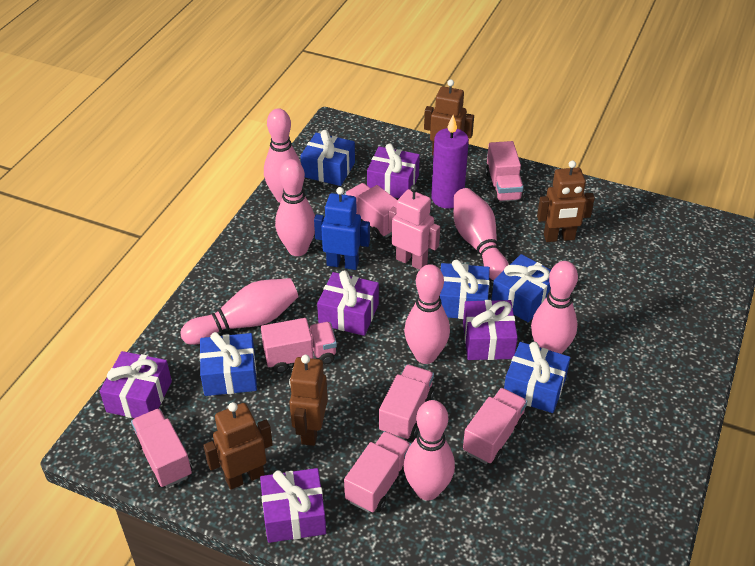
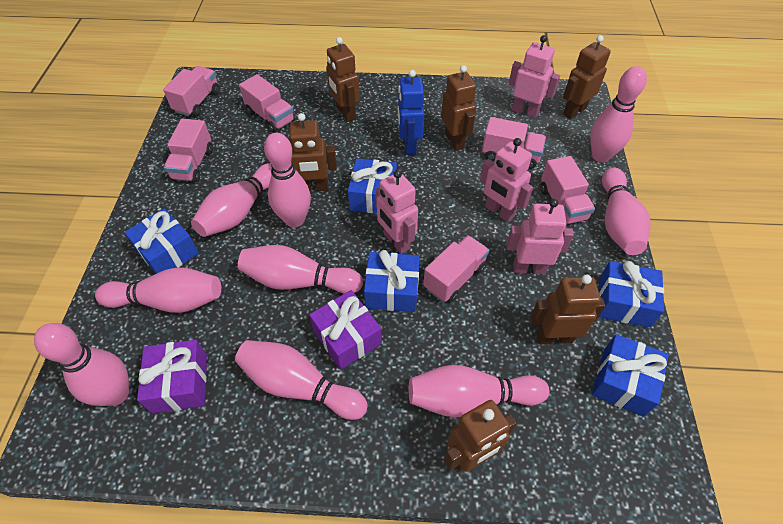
brown robot: [203,402,273,490] [289,355,328,446] [424,79,474,155] [537,161,595,242] = 4 -> [290,113,337,192] [326,37,360,122] [441,65,476,151] [444,400,517,472] [531,274,605,344] [563,35,611,119] = 6
pink bowling pin: [181,278,298,345] [264,108,301,203] [275,159,315,256] [403,400,455,500] [404,264,450,364] [454,188,509,281] [531,261,578,354] = 7 -> [34,323,129,406] [95,267,221,313] [191,163,272,237] [235,340,368,420] [238,245,363,294] [264,133,311,228] [409,365,549,417] [590,66,647,162] [602,167,651,255] = 9
pink robot: [389,185,440,270] = 1 -> [376,170,418,254] [480,138,533,222] [507,199,574,274] [509,35,560,118] = 4
pink truck: [131,408,192,488] [261,318,337,373] [344,183,397,239] [344,431,411,513] [379,364,434,440] [463,388,527,464] [485,141,524,203] = 7 -> [163,66,220,116] [164,119,213,182] [239,74,295,132] [423,235,490,303] [482,117,546,169] [540,156,595,224] = 6
purple candle: [431,115,469,209] = 1 -> none = 0
purple gift: [100,351,172,418] [260,468,326,543] [317,270,379,336] [367,143,420,198] [463,300,518,360] = 5 -> [137,340,207,413] [309,290,382,370] = 2

